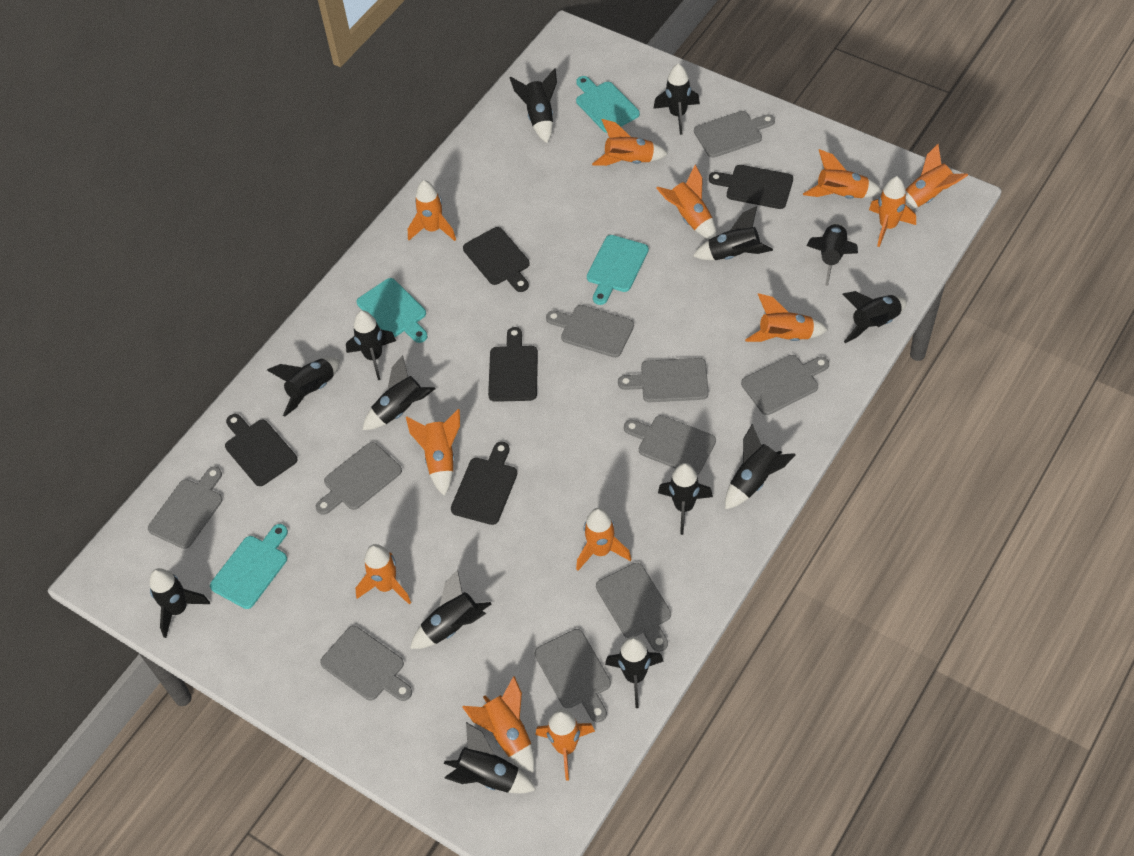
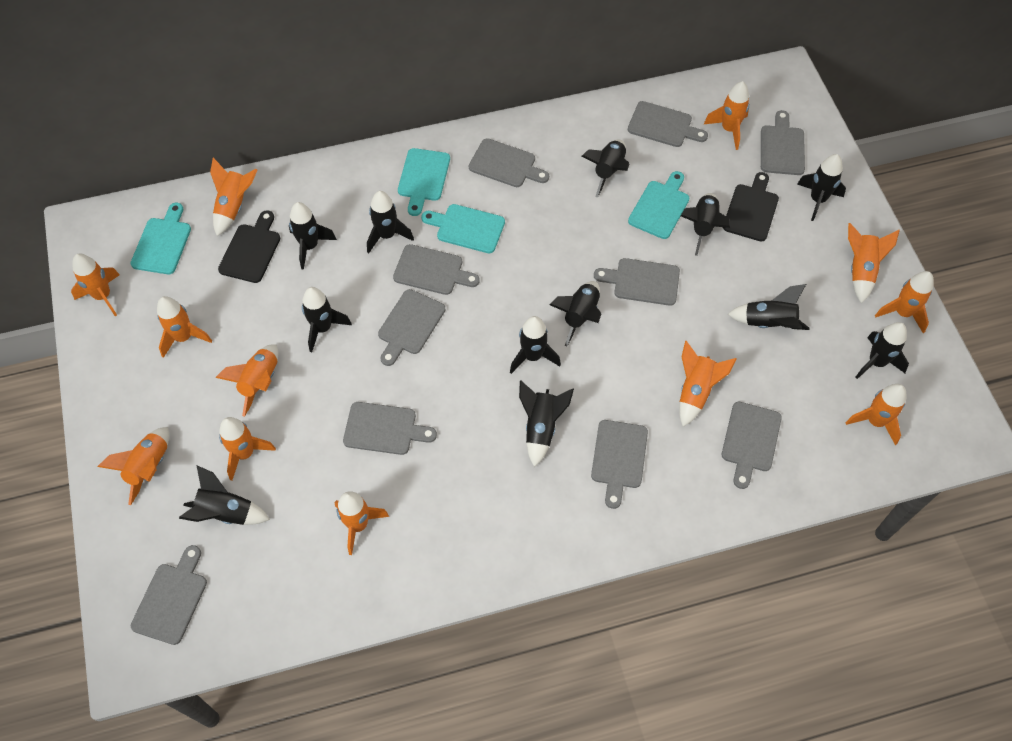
black cutting board: [225,414,297,486] [451,442,517,525] [463,227,530,292] [488,327,538,402] [709,165,793,209] = 5 -> [218,210,280,283] [723,172,779,242] = 2
black rocket: [149,568,210,638] [267,357,340,417] [346,310,396,380] [363,355,435,430] [410,570,491,649] [444,722,536,793] [510,68,557,143] [605,636,663,708] [653,63,700,135] [658,463,713,535] [693,206,773,260] [725,424,796,509] [806,222,858,286] [842,291,907,343] = 14 -> [179,466,270,525] [289,202,337,270] [302,287,352,352] [367,191,414,253] [510,316,561,374] [519,380,574,467] [550,281,601,346] [581,139,629,198] [681,193,730,256] [728,284,810,330] [797,154,846,221] [855,322,909,379] = 12

